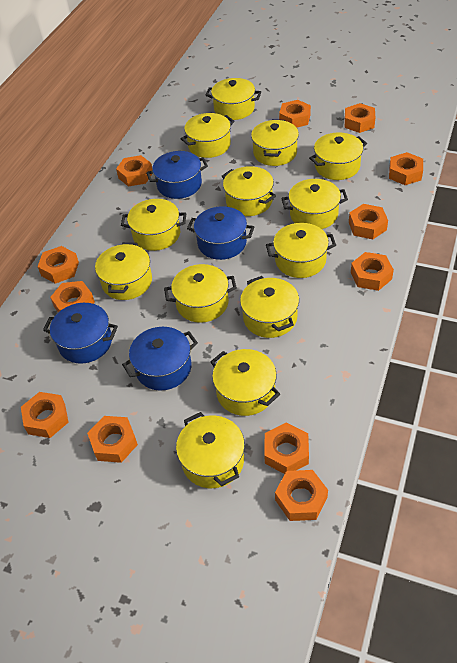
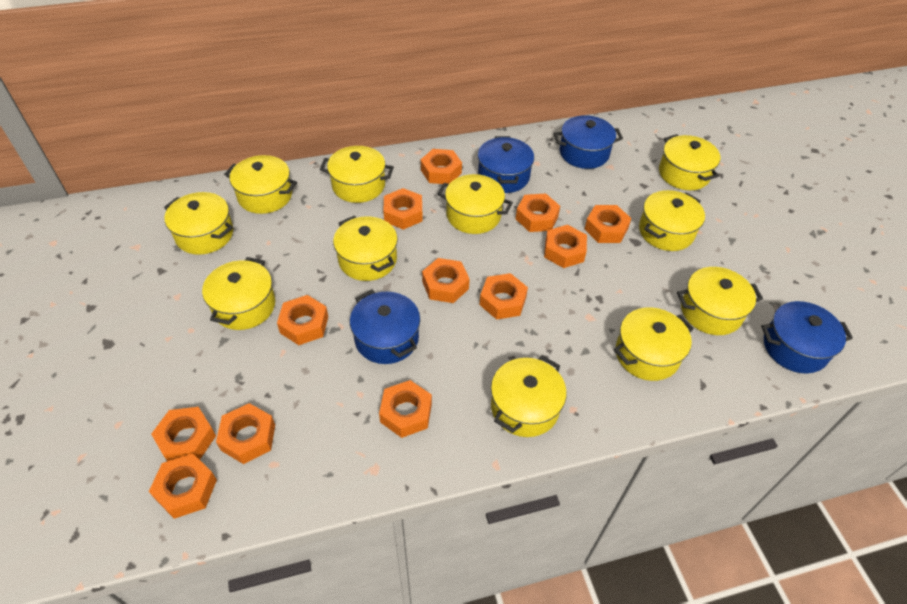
yellow pot: [95,242,152,300] [121,199,186,251] [164,264,237,323] [176,412,245,488] [181,113,235,158] [206,78,261,120] [211,349,280,416] [222,166,276,216] [240,276,299,338] [251,119,299,166] [266,223,336,278] [281,179,348,229] [309,133,367,180] = 13 -> [164,192,233,255] [202,257,275,330] [224,155,297,214] [320,146,394,203] [333,216,398,281] [437,174,513,234] [491,355,567,437] [614,307,694,381] [639,190,705,251] [659,134,721,190] [677,267,763,335] = 11

